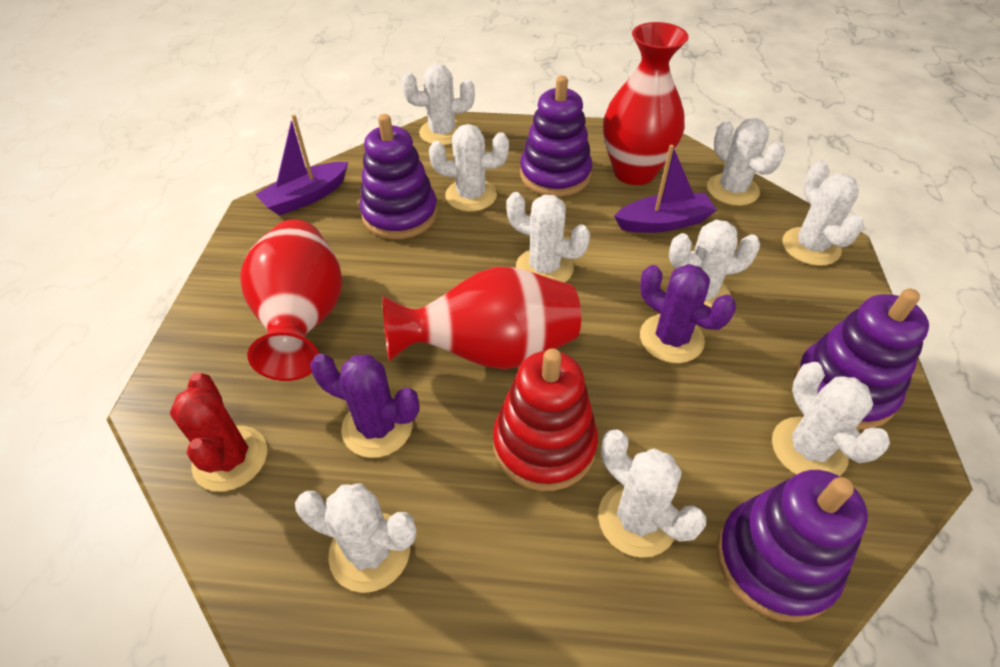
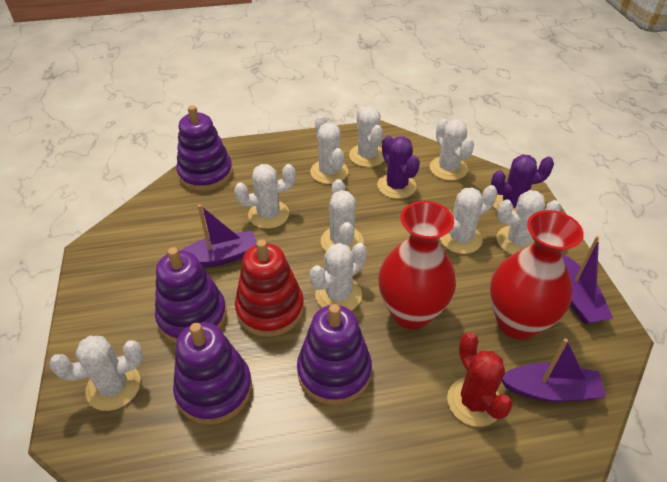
purple boat: [255,115,348,216] [614,145,717,233] = 2 -> [180,205,257,268] [502,338,606,402] [562,236,613,324] = 3
red vase: [240,219,342,381] [382,267,581,369] [603,22,689,185] = 3 -> [378,201,456,330] [490,210,584,340] = 2

